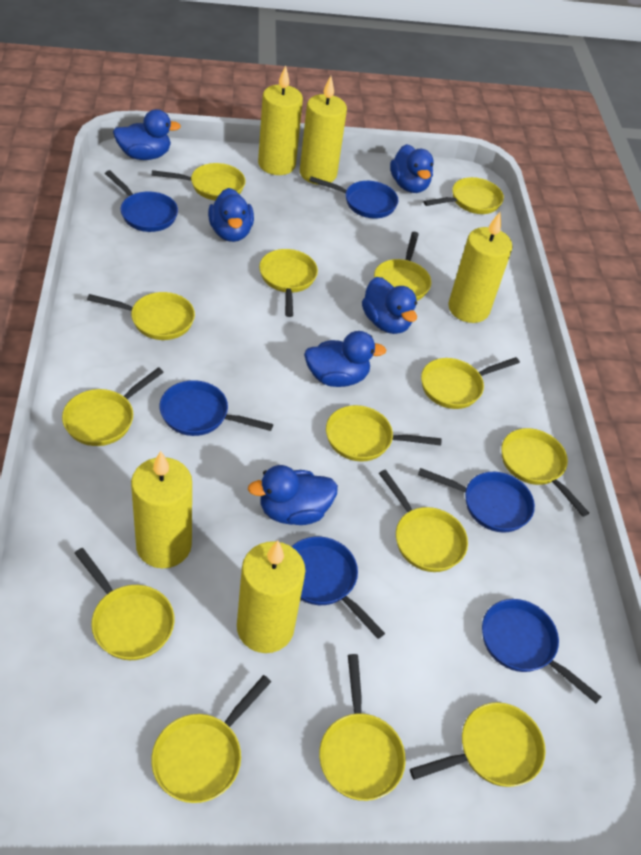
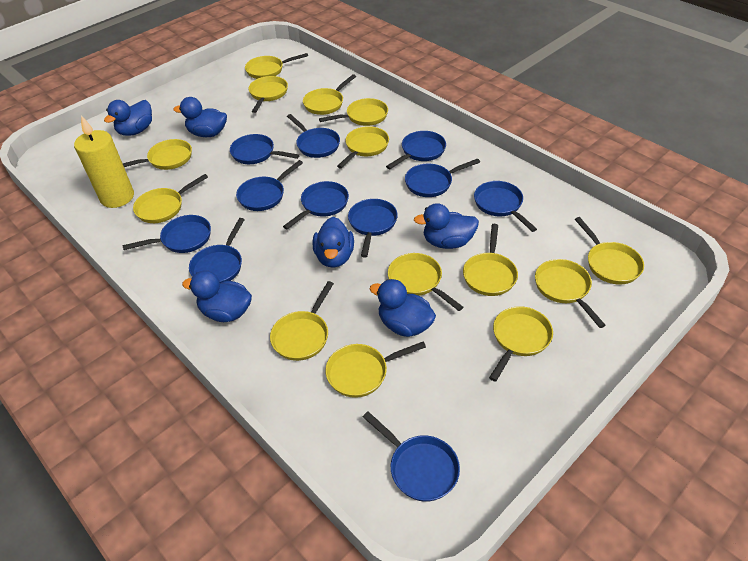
blue pan: [105,170,178,232] [159,380,273,436] [291,537,385,639] [309,176,398,218] [418,468,535,533] [482,599,601,703] = 6 -> [122,215,211,253] [189,218,245,283] [230,134,299,164] [236,160,303,211] [283,181,349,230] [287,114,340,158] [348,199,398,257] [363,411,460,502] [386,131,446,169] [405,159,480,197] [474,181,537,232] = 11
yellow candle: [131,451,192,568] [237,540,306,653] [258,65,303,175] [300,76,347,185] [448,212,513,323] = 5 -> [74,115,134,208] = 1

